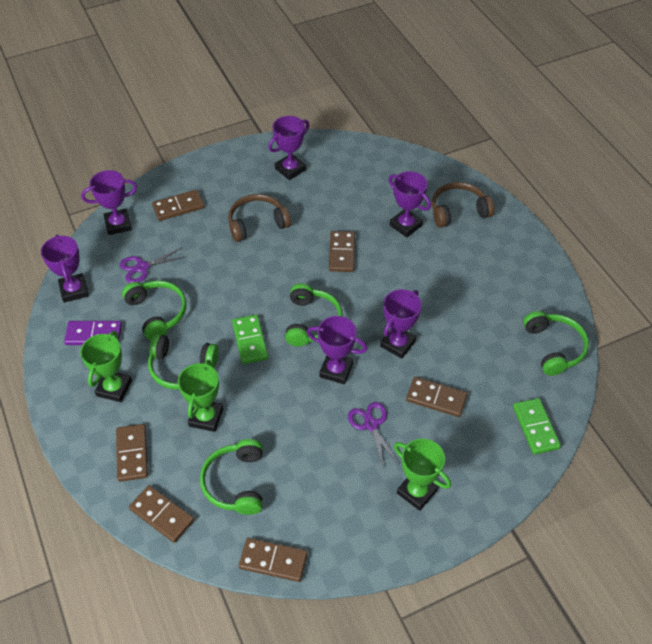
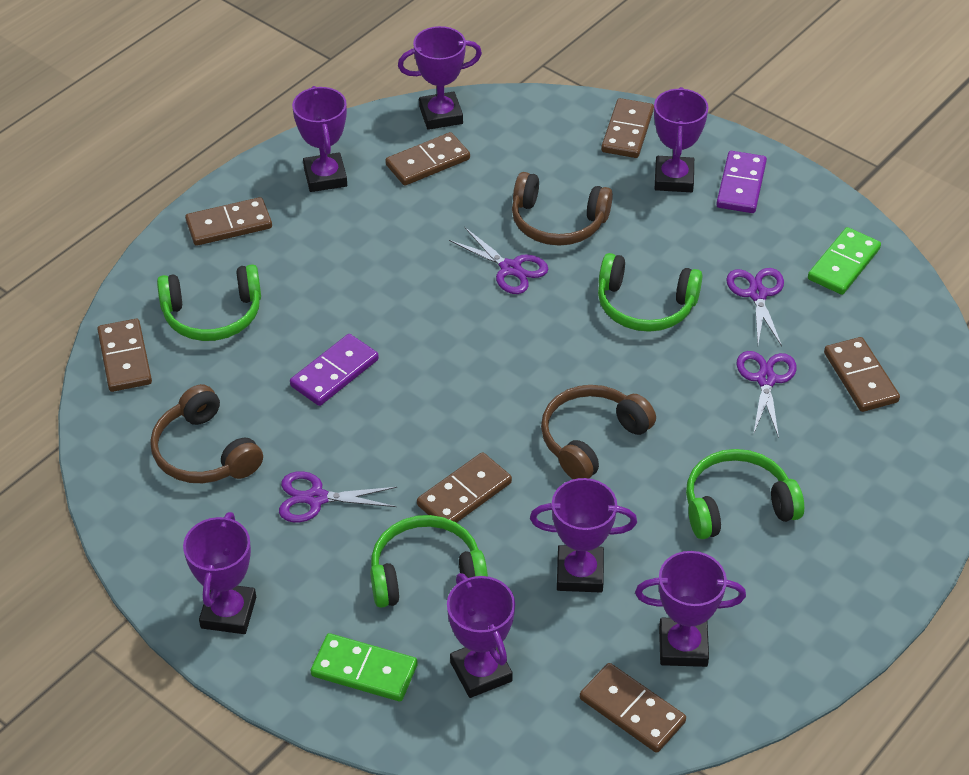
brown domino: [116,424,148,482] [129,485,194,543] [152,189,205,221] [239,538,308,582] [329,231,355,272] [406,377,468,417] = 6 -> [97,319,152,392] [185,197,272,246] [385,132,470,186] [417,452,512,523] [580,663,686,753] [601,98,654,158] [824,337,900,412] = 7
brown headphones: [228,194,291,242] [432,182,494,228] = 2 -> [150,384,263,483] [512,172,613,246] [541,385,656,479] = 3
green headphones: [122,281,186,340] [148,334,219,390] [200,439,263,515] [285,283,343,347] [523,311,589,376] = 5 -> [157,264,261,341] [370,515,488,608] [598,253,702,332] [686,449,804,539] = 4
green trophy: [80,331,132,402] [178,360,223,432] [394,438,451,511] = 3 -> none = 0
purple domino: [64,321,122,345] = 1 -> [290,334,379,406] [716,151,767,213] = 2
purple scissors: [120,248,185,283] [348,402,399,469] = 2 -> [279,471,397,522] [449,227,548,294] [726,268,784,346] [737,351,797,438] = 4
purple trophy: [41,235,89,303] [81,170,137,235] [268,116,309,180] [307,316,367,385] [380,289,422,359] [388,171,431,238] = 6 -> [183,512,256,634] [292,86,347,192] [398,26,482,130] [447,573,515,698] [530,478,637,593] [635,551,746,667] [654,87,709,192] = 7

